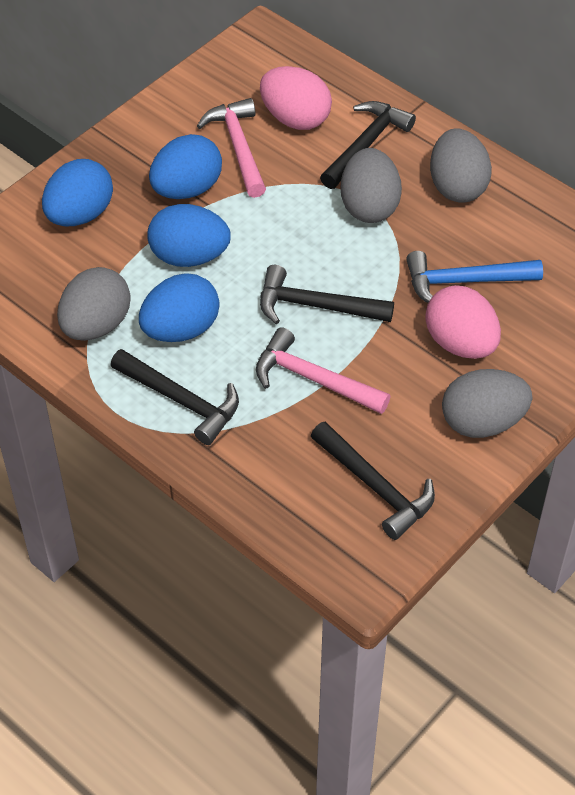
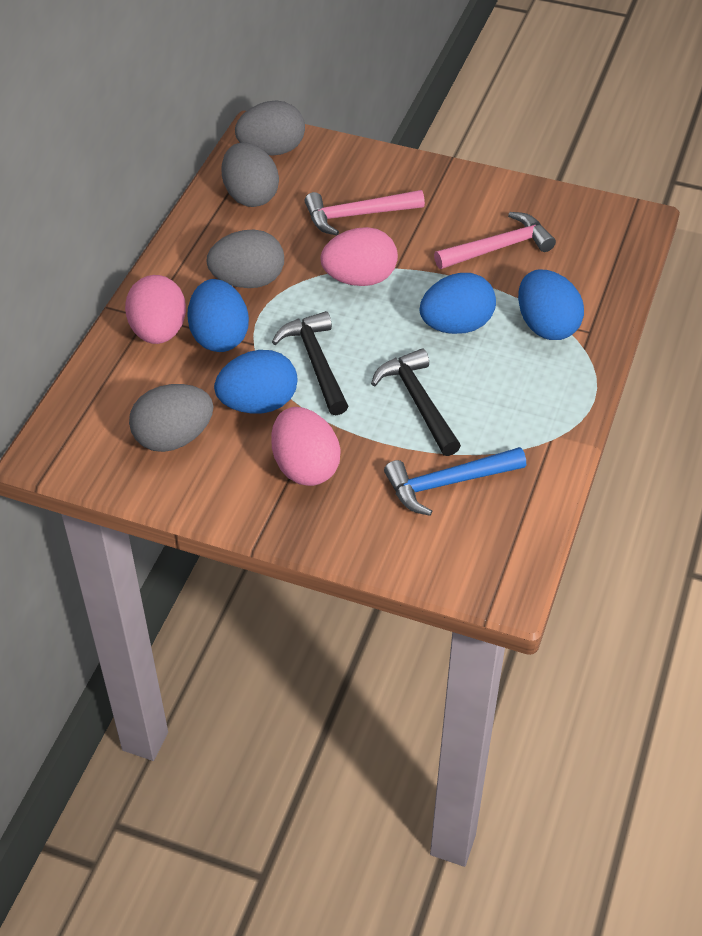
black hammer: [110,349,239,445] [260,265,394,324] [311,421,435,540] [320,101,416,189] = 4 -> [272,311,348,415] [371,348,461,456] = 2
pink egg: [260,66,332,130] [425,285,501,359] = 2 -> [125,275,186,344] [271,407,341,486] [321,227,398,286] = 3

